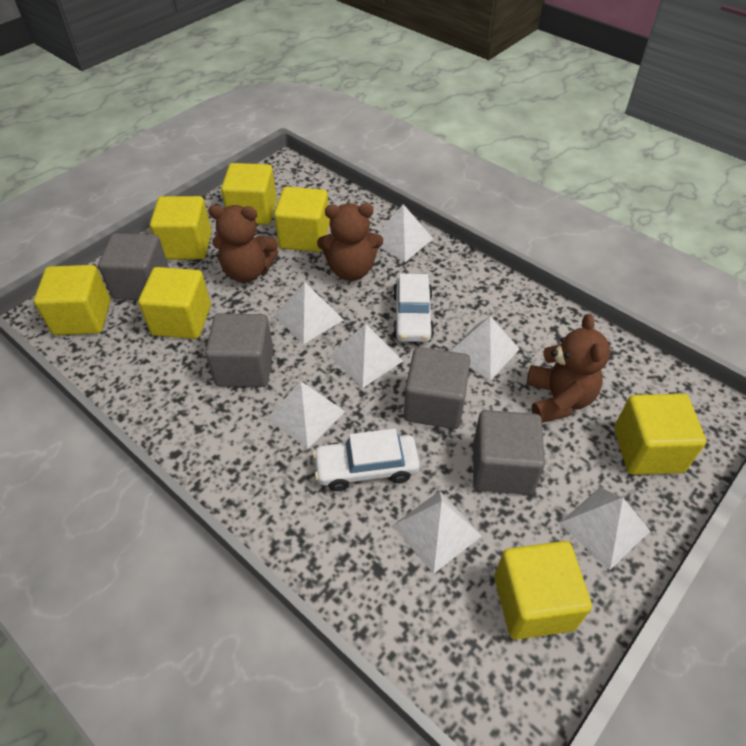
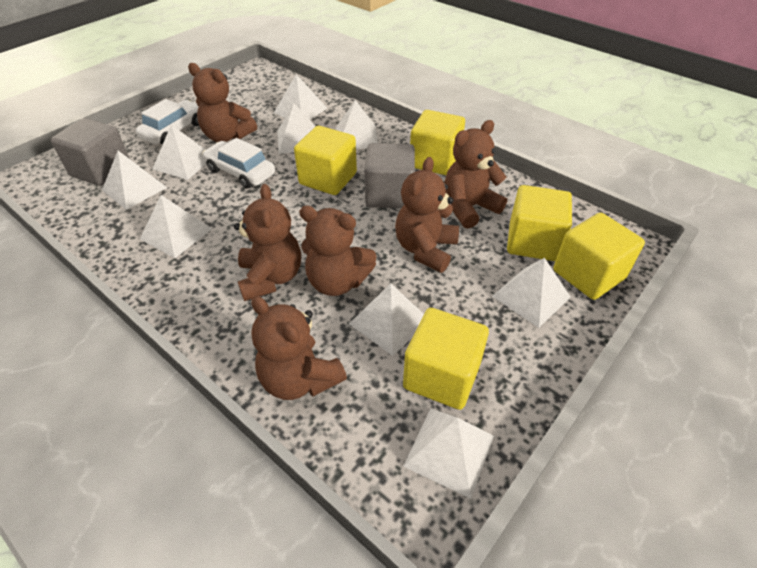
brown teddy bear: [208,205,278,283] [317,203,383,281] [527,314,610,423] = 3 -> [188,63,257,142] [234,184,301,301] [251,296,347,400] [299,206,377,296] [395,157,459,273] [445,120,507,229] = 6
grey cube: [98,233,169,300] [205,314,274,387] [404,347,471,429] [473,410,545,495] = 4 -> [51,118,130,186] [364,143,415,208] = 2
white pyramid: [266,382,345,449] [274,282,344,344] [330,323,403,388] [378,204,433,262] [392,491,482,574] [450,316,520,381] [560,487,650,570] = 7 -> [102,151,167,210] [140,195,212,258] [153,125,206,180] [274,74,327,120] [277,103,316,154] [336,100,378,149] [349,284,424,356] [403,409,494,499] [492,258,571,328] = 9
yellow cube: [34,265,110,335] [138,267,211,339] [150,196,212,259] [221,163,277,225] [274,187,330,252] [494,541,592,640] [614,394,706,475] = 7 -> [294,126,357,195] [403,308,489,410] [410,110,465,175] [507,185,572,261] [553,213,645,300] = 5

